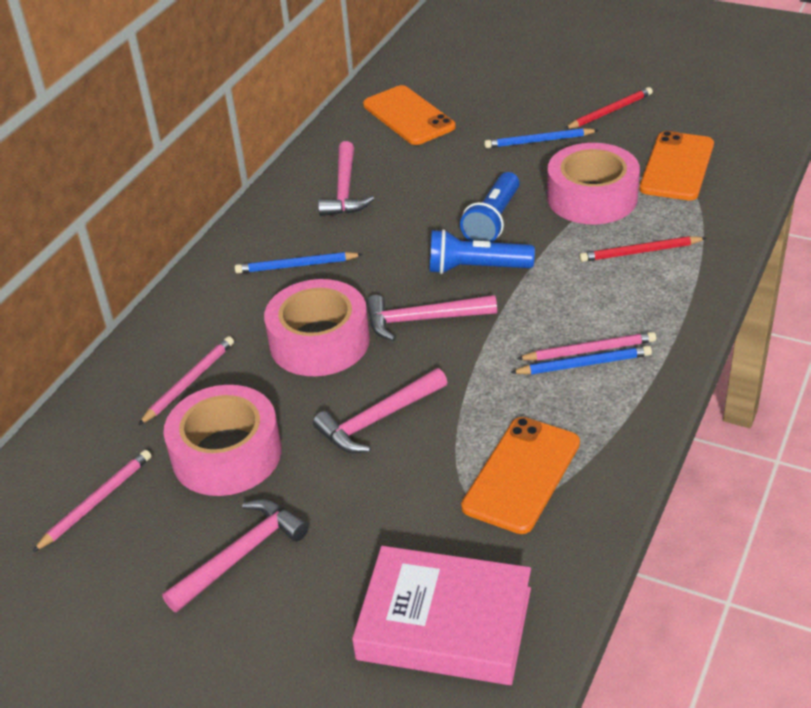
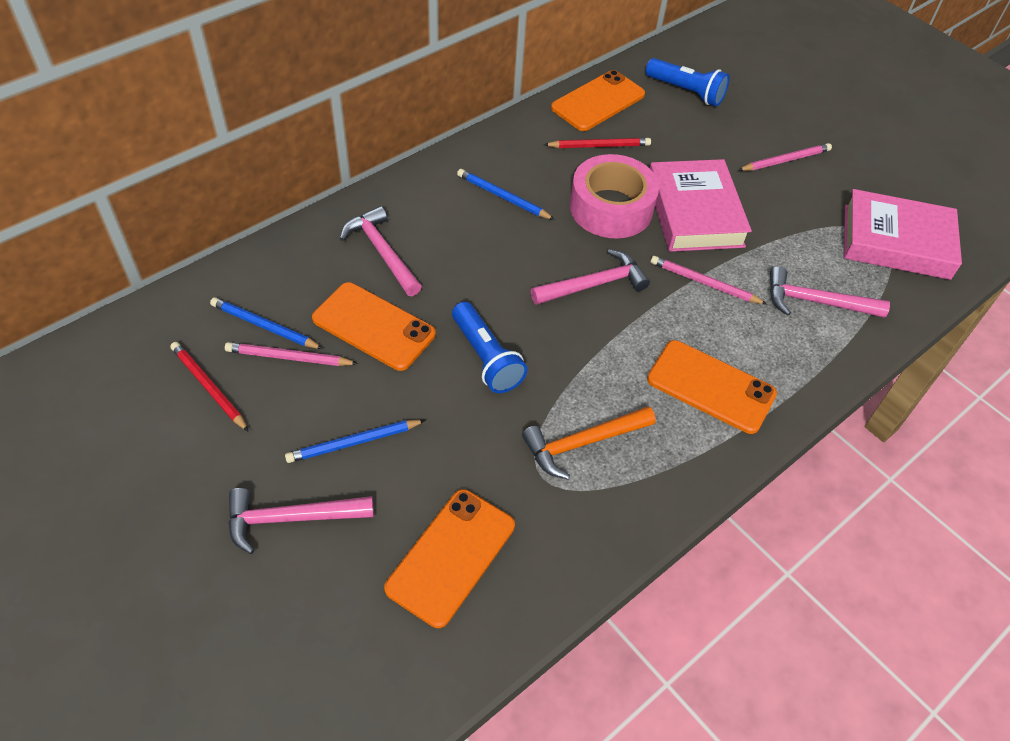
orange hammer: none = 0 -> [522,406,656,480] = 1
orange phone: [363,85,456,145] [461,417,580,534] [639,131,714,200] = 3 -> [312,282,436,371] [384,489,515,628] [551,70,645,131] [647,340,777,434] = 4
pink book: [352,546,531,685] = 1 -> [650,159,752,252] [844,189,962,280] = 2
pink tape: [163,385,282,496] [264,279,370,376] [547,143,640,224] = 3 -> [570,154,659,239] = 1

